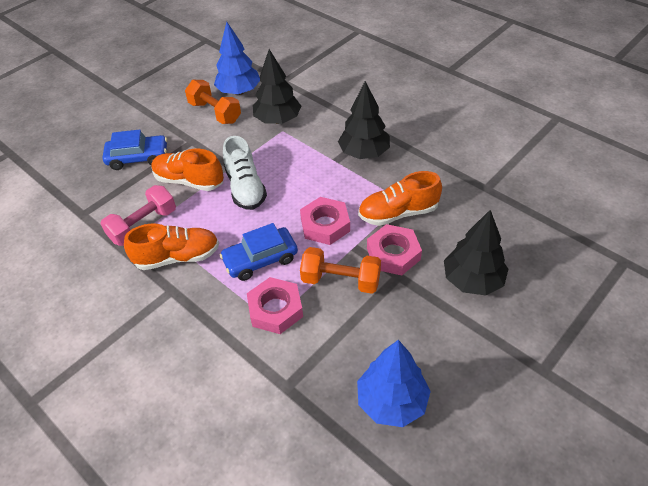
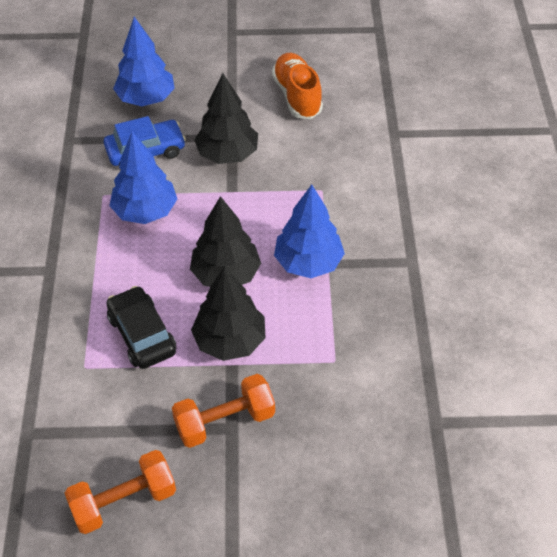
black car: none = 0 -> [106,286,176,369] = 1
blue car: [102,130,167,170] [220,223,298,281] = 2 -> [104,116,186,166] = 1
blue tree: [214,22,260,95] [357,340,431,427] = 2 -> [109,132,177,224] [113,17,175,106] [274,184,345,278] = 3
orange shoe: [124,223,219,270] [151,149,224,191] [358,171,442,226] = 3 -> [272,53,323,119] = 1
pink dumbbell: [100,185,176,246] = 1 -> none = 0
pink nut: [247,277,303,334] [300,197,350,245] [367,224,422,276] = 3 -> none = 0
white shoe: [223,136,267,210] = 1 -> none = 0

